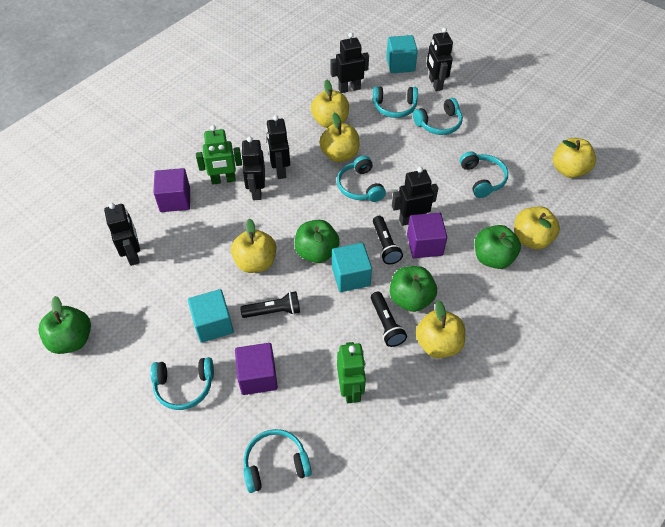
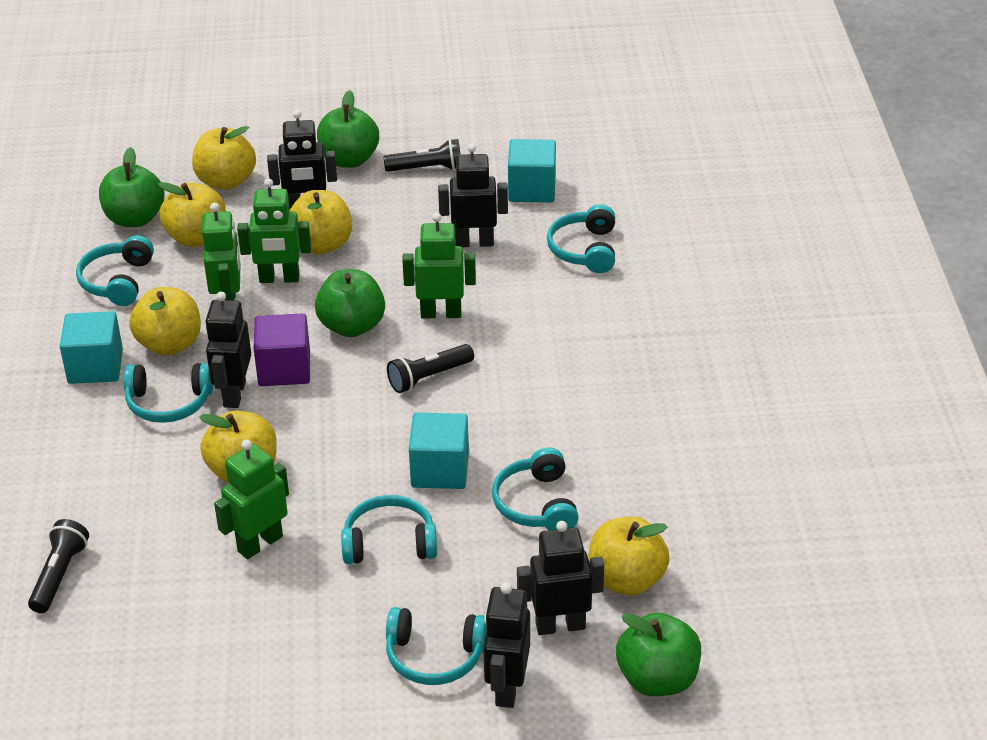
black robot: [104,203,140,266] [241,136,265,200] [266,115,290,179] [330,32,369,93] [392,167,438,226] [427,27,453,91] = 6 -> [205,292,251,408] [267,110,337,210] [438,143,508,247] [483,582,530,708] [517,521,604,635] = 5
green robot: [196,125,242,185] [337,342,366,403] = 2 -> [202,203,240,301] [214,440,289,559] [237,178,311,283] [402,213,476,318] = 4
purple cube: [153,168,190,212] [235,343,278,395] [407,213,447,258] = 3 -> [254,313,310,386] = 1

